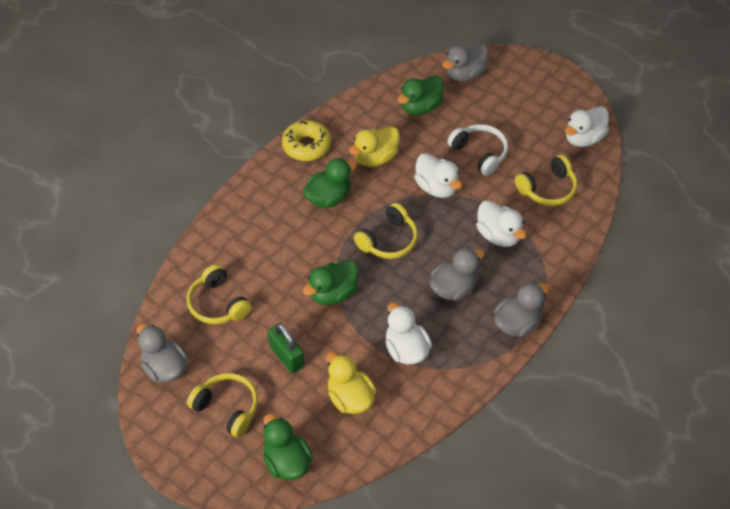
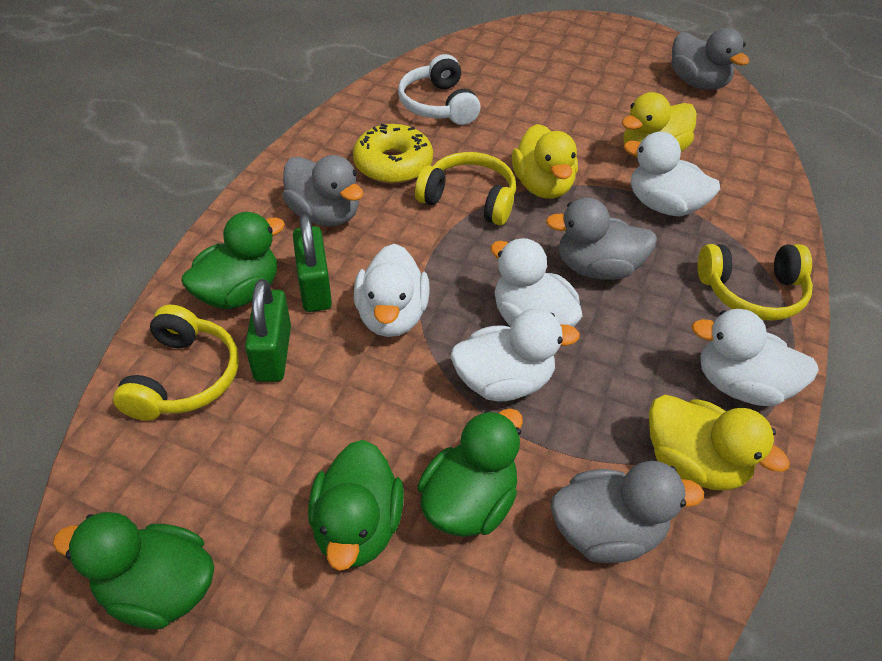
green padlock: [268,323,304,373] = 1 -> [245,279,291,382] [293,214,332,312] = 2
white duck: [385,303,432,365] [414,153,462,198] [476,200,527,247] [565,106,609,147] = 4 -> [354,244,430,337] [450,309,580,401] [490,238,582,327] [624,131,720,216] [691,309,819,406] = 5
yellow duck: [326,352,377,414] [349,126,400,167] = 2 -> [512,124,578,199] [622,92,697,157] [649,395,790,491] = 3
yellow headphones: [187,264,252,324] [187,373,258,437] [354,203,418,259] [515,155,577,206] = 4 -> [113,305,239,421] [415,152,516,225] [697,244,813,321] = 3

